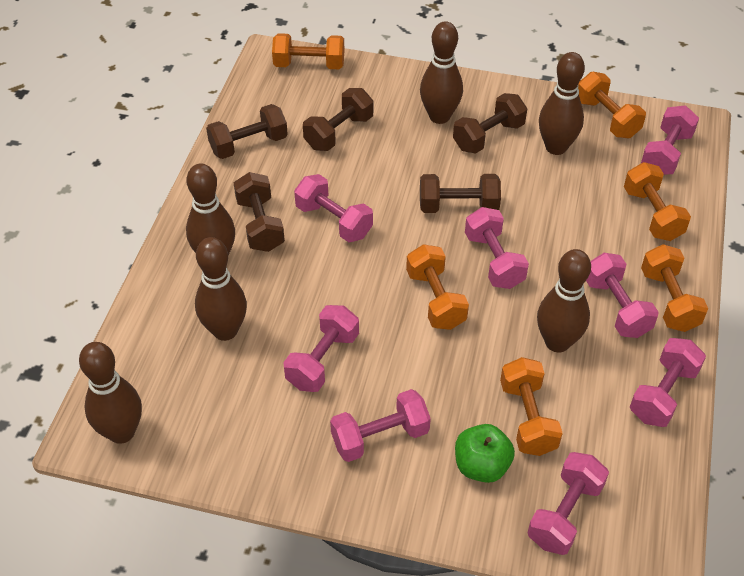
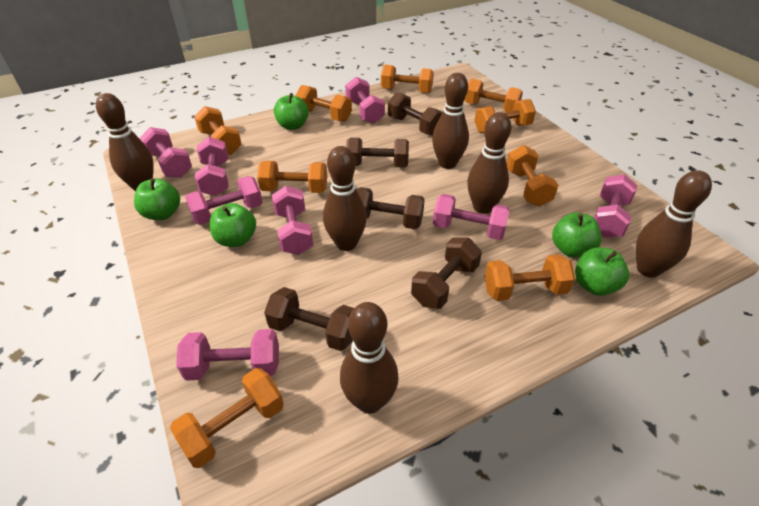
green apple: [455,424,515,483] = 1 -> [134,178,180,220] [209,203,256,247] [274,93,309,130] [552,213,602,257] [575,247,629,296] = 5
orange dumbbell: [272,33,344,69] [406,244,469,330] [500,357,563,456] [578,72,646,138] [624,162,691,241] [641,244,708,332] = 6 -> [170,368,284,468] [194,106,242,155] [257,161,327,193] [295,85,352,122] [381,65,434,93] [465,79,523,112] [474,99,536,133] [484,254,575,301] [507,145,558,207] = 9

